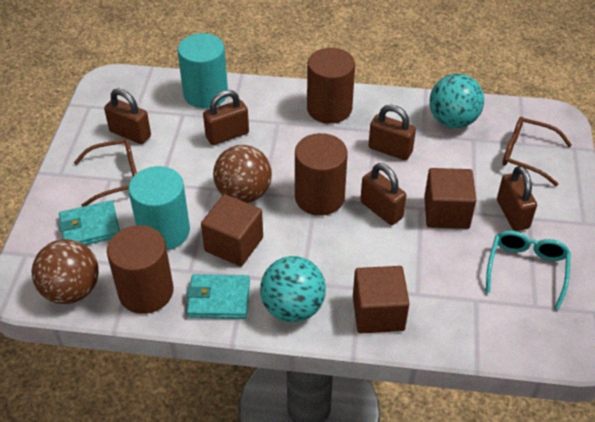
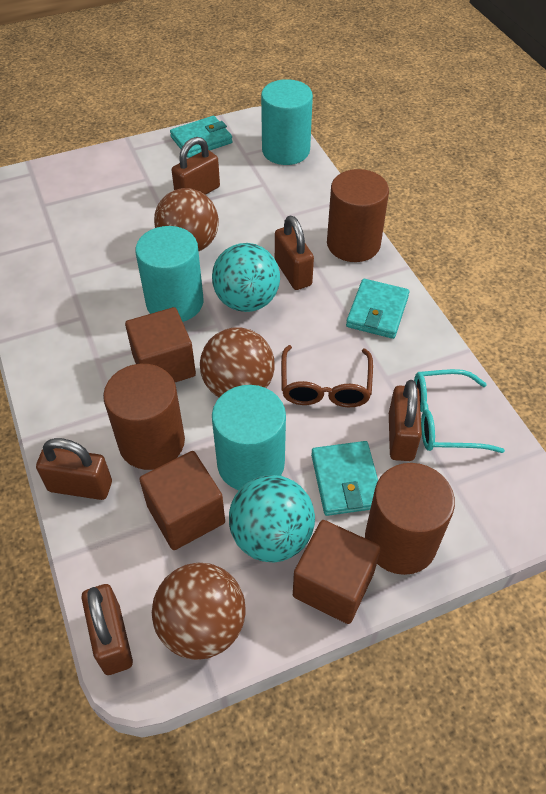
brown ball: [32,239,99,304] [213,145,272,203] = 2 -> [152,562,246,660] [154,188,219,252] [200,328,275,398] = 3
brown glasses: [74,138,137,207] [502,117,572,186] = 2 -> [281,345,373,407] = 1
turquoise cylinder: [128,166,190,250] [177,33,228,108] = 2 -> [135,226,204,322] [212,385,286,490] [261,79,313,165] = 3
turquoise wallet: [58,200,120,245] [187,274,250,319] = 2 -> [170,116,233,158] [311,441,378,516] [346,279,410,339] = 3

